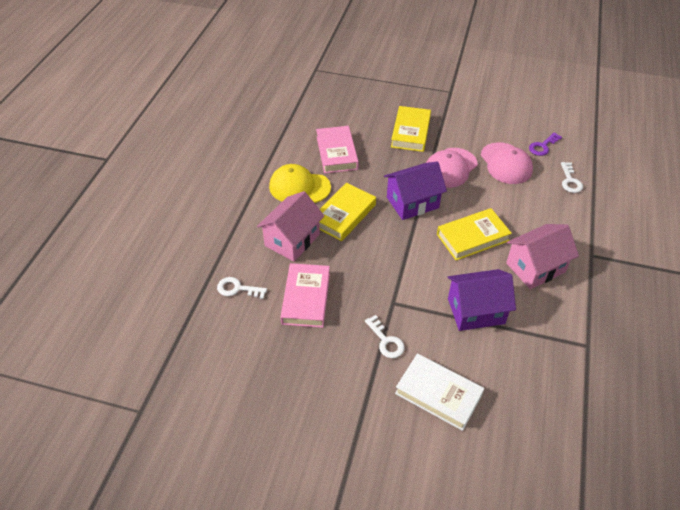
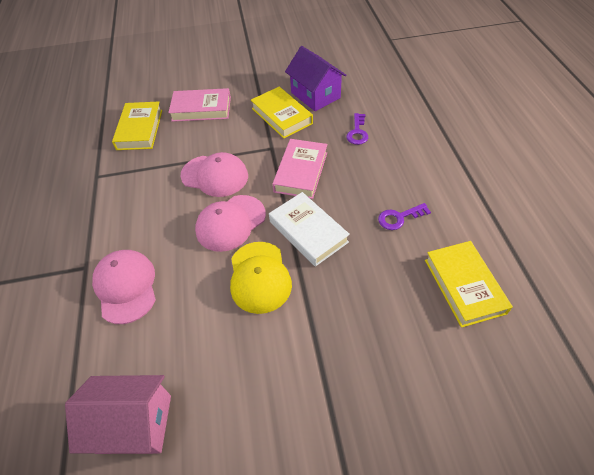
pink cap: [426,148,478,188] [481,142,533,184] = 2 -> [92,250,156,324] [180,152,248,197] [195,195,266,252] = 3
pink house: [257,191,324,262] [506,224,579,289] = 2 -> [65,375,171,454] = 1
purple house: [384,161,447,220] [448,269,516,331] = 2 -> [285,46,346,111] = 1
purple key: [529,132,562,156] = 1 -> [346,113,368,145] [378,203,431,230] = 2
white key: [217,277,267,299] [365,315,405,358] [561,162,583,193] = 3 -> none = 0

